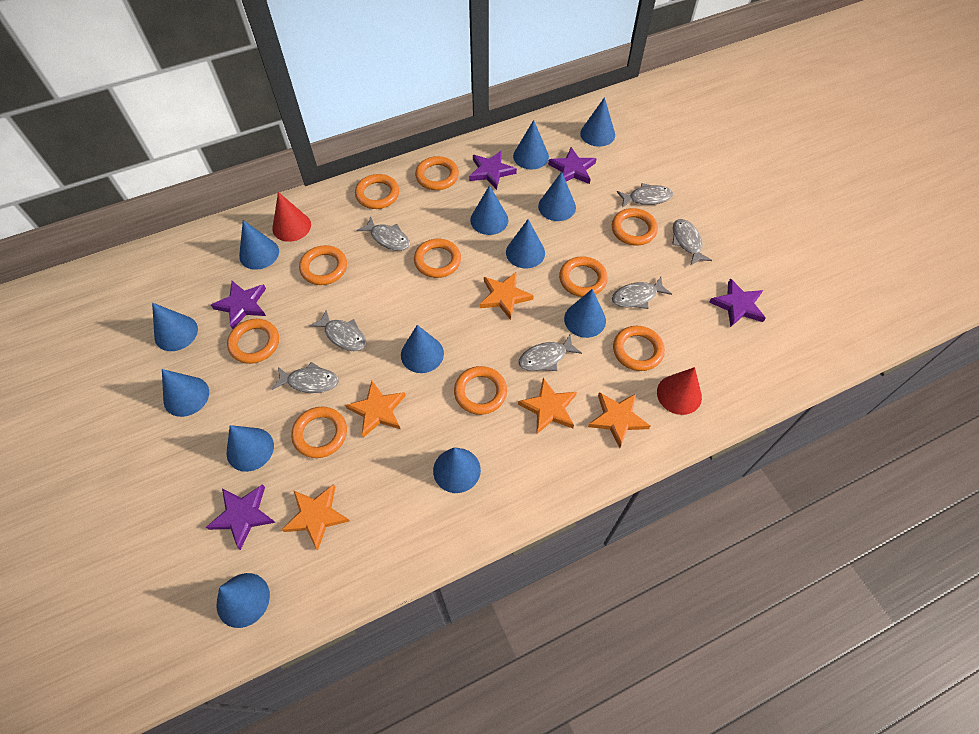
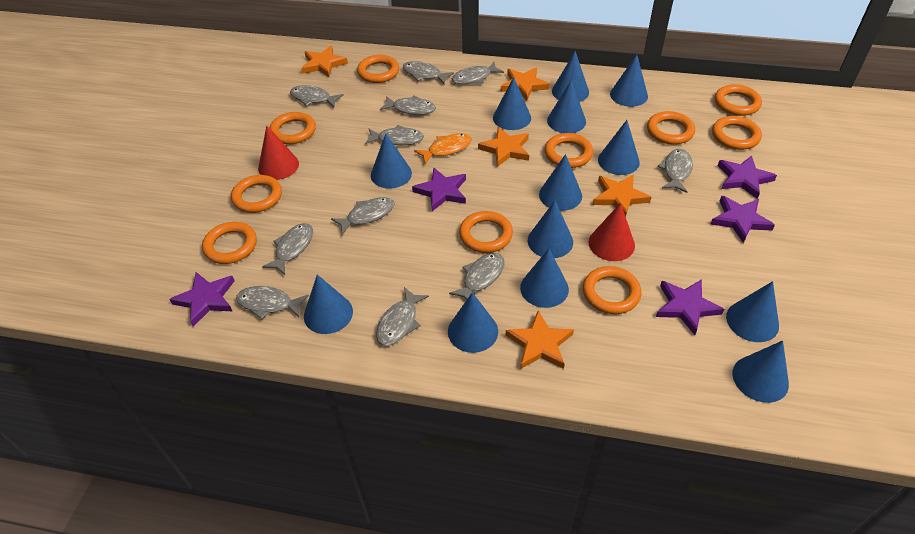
grey fish: [272,362,339,393] [310,310,366,351] [357,217,410,251] [518,334,582,371] [612,277,672,309] [617,183,673,208] [672,219,712,266] = 7 -> [236,286,309,320] [262,223,313,275] [290,85,344,107] [331,197,395,235] [365,125,424,146] [376,287,429,346] [380,96,436,115] [403,61,454,84] [449,253,505,300] [452,62,504,84] [658,149,693,193] = 11
orange fish: none = 0 -> [414,133,472,164] = 1

